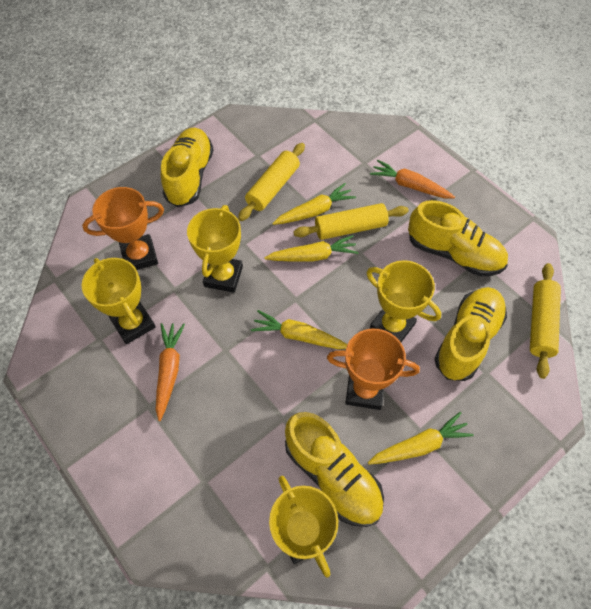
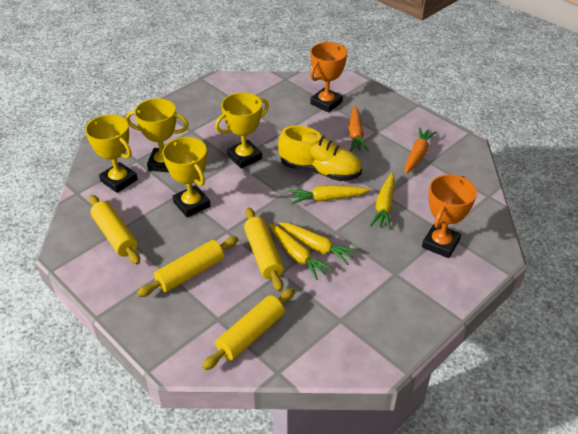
yellow rolling pin: [238,143,305,221] [293,203,409,240] [530,263,561,379] = 3 -> [89,195,140,265] [137,236,239,297] [202,288,295,370] [244,207,284,292] = 4
yellow shoe: [161,128,213,207] [285,412,384,527] [408,200,508,276] [434,287,507,381] = 4 -> [278,126,362,181] = 1

